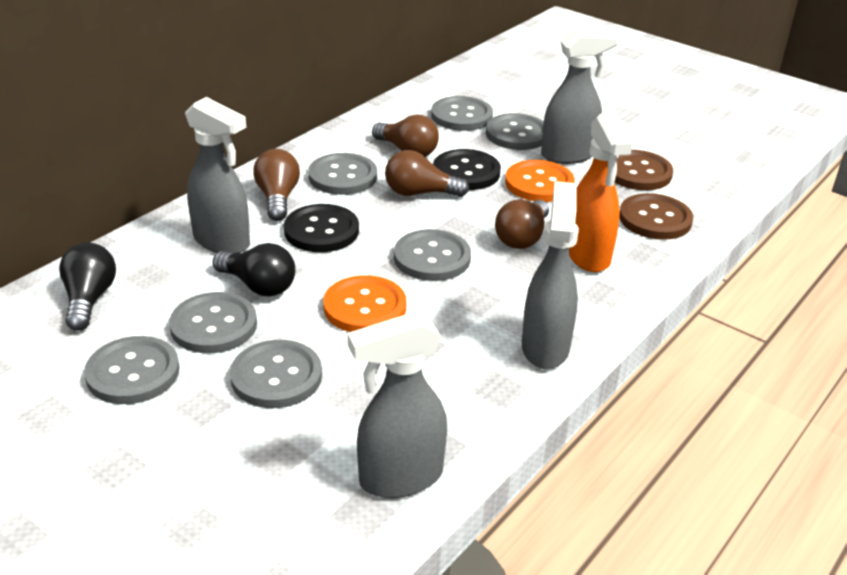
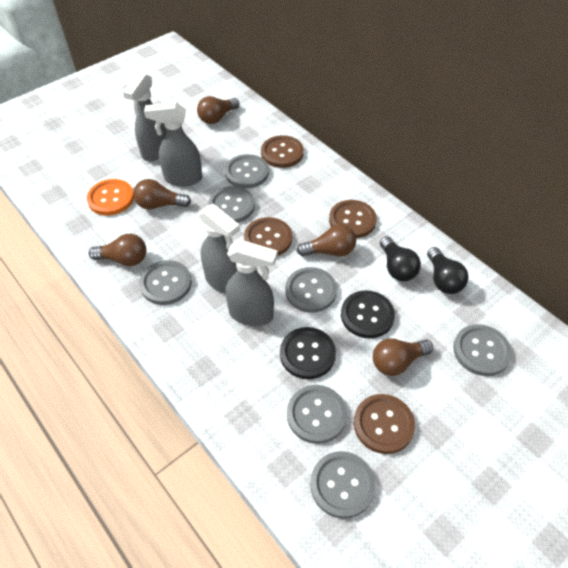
brown button: [614,150,673,190] [619,193,693,240] = 2 -> [244,217,292,256] [261,135,304,168] [329,200,377,238] [354,394,415,454] = 4
brown light bulb: [253,149,300,221] [372,115,439,157] [385,150,469,197] [495,200,549,249] = 4 -> [89,234,146,266] [133,179,191,210] [197,96,239,124] [297,224,356,257] [373,338,433,376] = 5
orange button: [323,275,406,332] [505,160,575,202] = 2 -> [87,179,134,216] = 1
orange spray bottle: [569,113,633,272] = 1 -> none = 0

